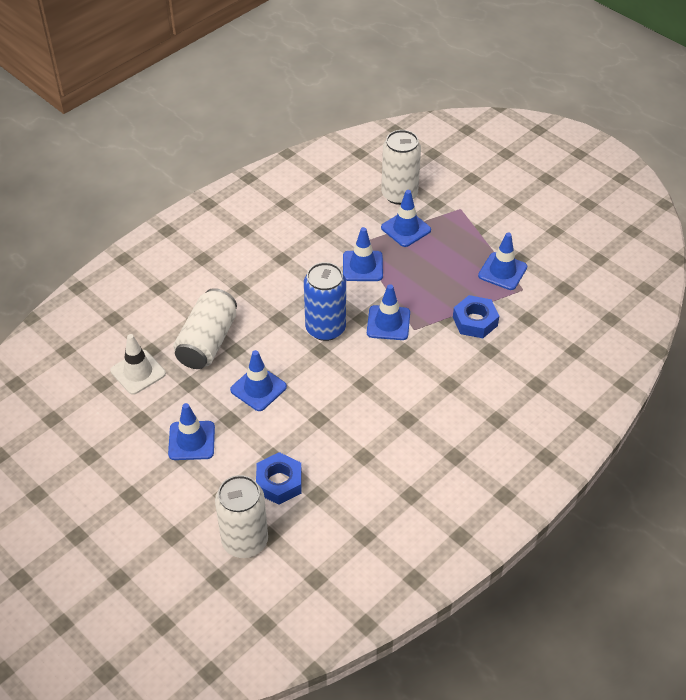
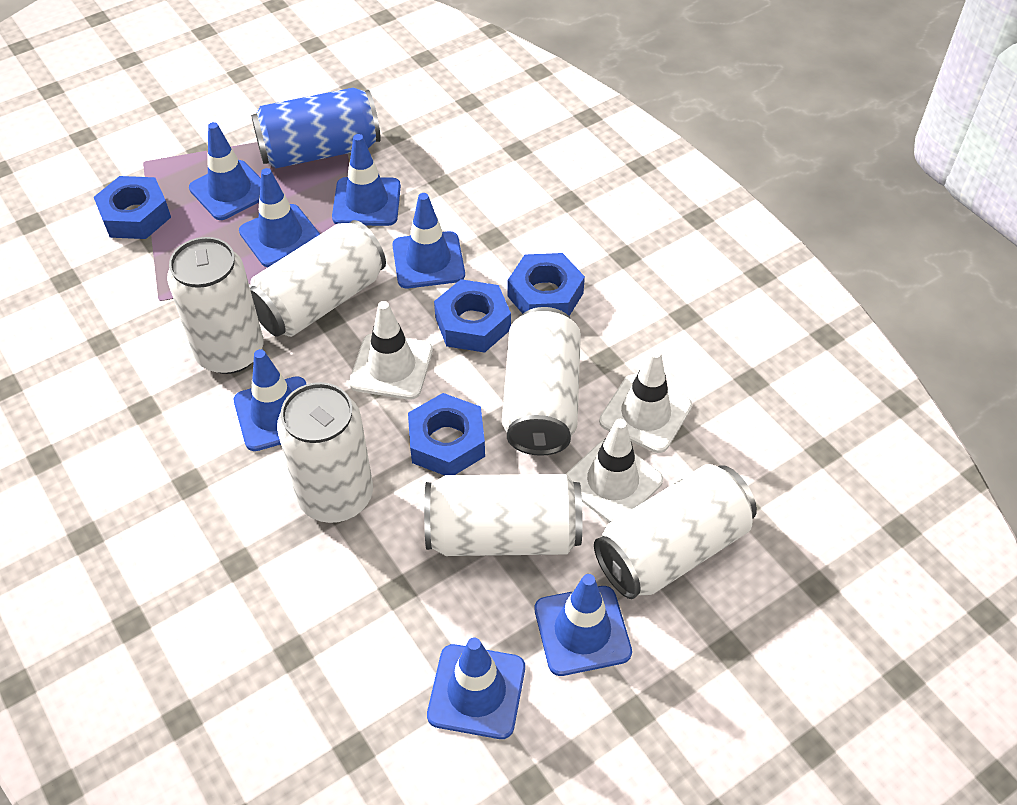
blue nut: [256,452,302,505] [453,295,499,338] = 2 -> [94,176,171,239] [408,393,485,476] [434,279,511,353] [508,253,585,316] = 4
blue traffic cone: [168,403,215,460] [230,350,287,411] [343,227,383,281] [367,284,410,340] [381,190,431,247] [478,233,527,290] = 6 -> [189,122,261,220] [234,349,306,451] [239,168,320,267] [332,134,401,226] [392,193,465,288] [427,638,525,739] [535,574,632,676] = 7
white can: [173,288,237,369] [215,475,268,558] [381,130,421,205] = 3 -> [167,237,264,374] [250,220,386,337] [277,382,373,523] [424,474,582,556] [502,307,581,456] [594,464,757,599] = 6
white traffic cone: [110,334,166,395] = 1 -> [349,301,433,400] [566,419,663,523] [599,349,692,453] = 3

